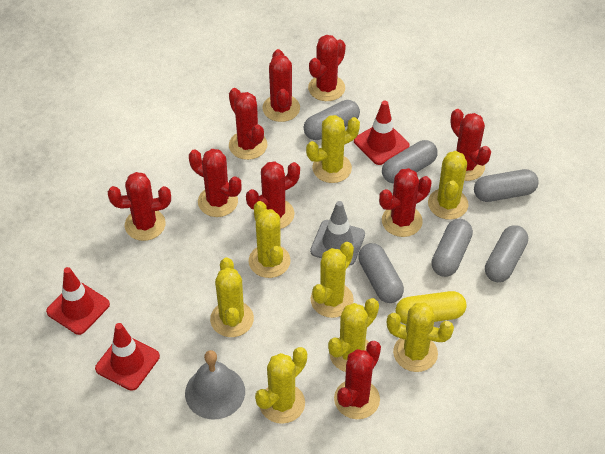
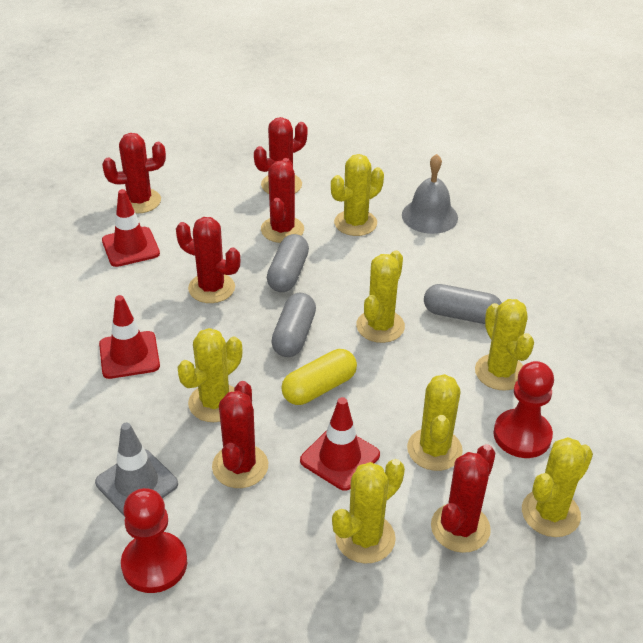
grey capsule: [304,100,360,140] [358,243,404,303] [382,140,438,183] [432,219,473,277] [474,169,539,202] [485,225,528,282] = 6 -> [267,234,309,292] [271,293,316,357] [424,284,502,324] = 3
red cactus: [107,172,171,241] [189,149,242,217] [229,88,268,160] [246,161,300,229] [263,49,300,122] [308,35,346,101] [334,341,381,419] [379,168,431,237] [450,109,491,181] = 9 -> [102,133,166,213] [176,217,240,303] [212,381,268,488] [254,117,308,194] [261,158,304,243] [431,444,496,553] = 6
red pawn: none = 0 -> [121,488,187,593] [493,361,554,458] = 2
yellow cactus: [210,257,254,337] [249,201,291,278] [255,347,307,424] [306,115,360,183] [310,242,354,318] [328,298,379,372] [387,302,454,372] [428,151,469,220] = 8 -> [177,328,242,422] [331,154,384,236] [332,459,405,564] [356,250,405,343] [407,374,463,471] [475,299,534,390] [522,437,593,537] = 7

